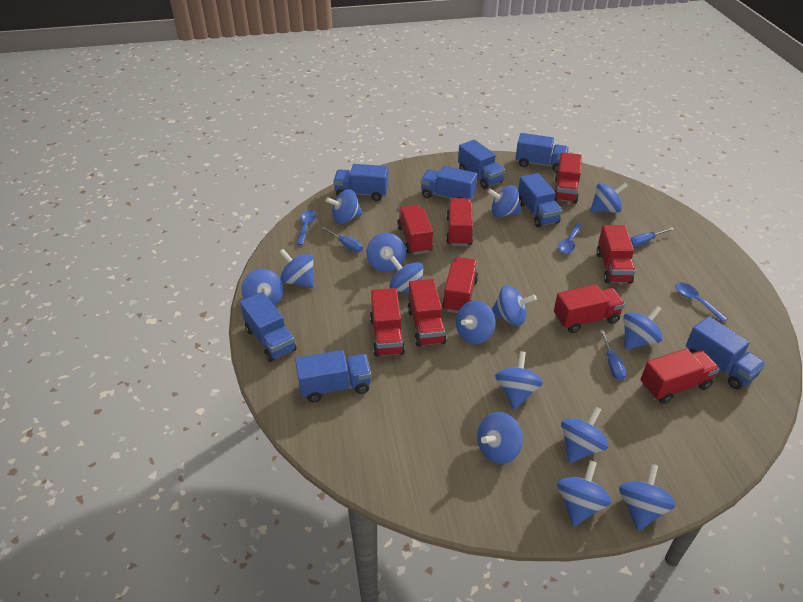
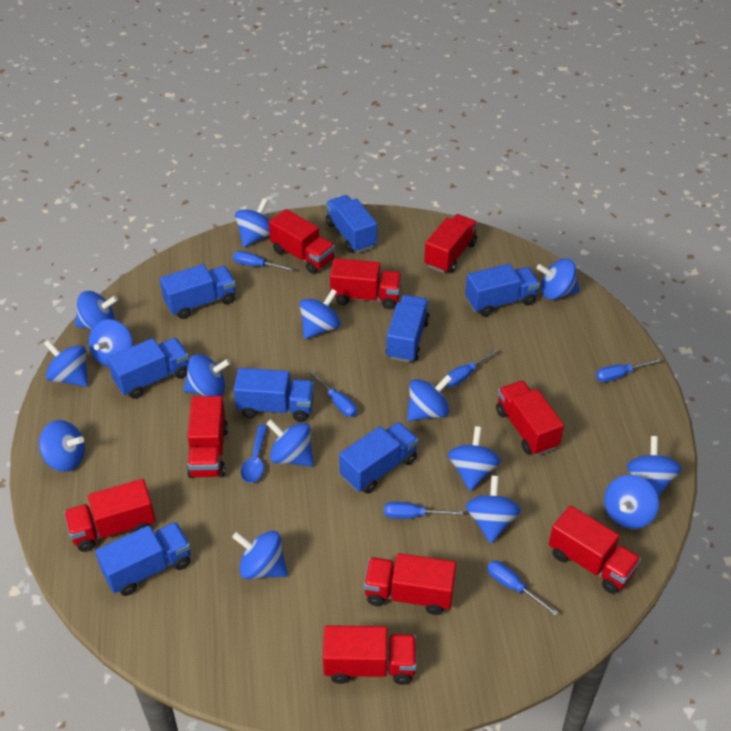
blue screwdriver: [321,226,363,252] [600,330,626,381] [630,227,674,247] = 3 -> [233,251,295,271] [309,370,357,417] [384,502,463,519] [444,349,498,387] [487,561,558,616] [596,358,661,382] = 6
blue spoon: [296,210,317,246] [558,223,582,253] [676,283,728,322] = 3 -> [241,425,268,483] = 1

